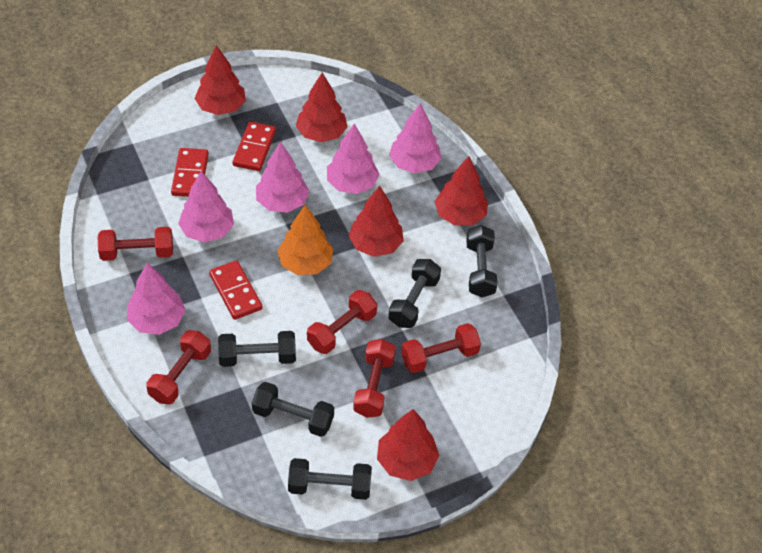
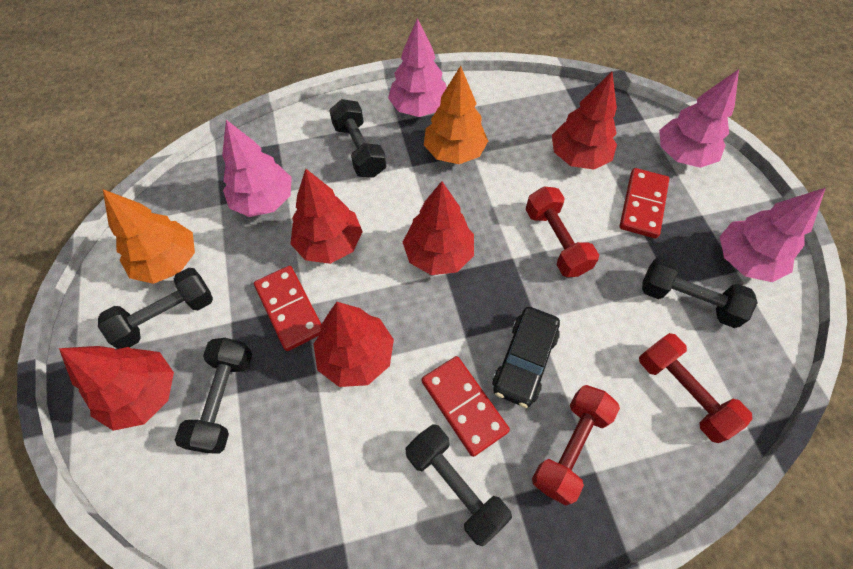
black car: none = 0 -> [492,307,560,408] = 1
orange tree: [277,204,333,275] = 1 -> [103,189,195,284] [424,66,488,164] = 2
pink tree: [127,263,186,335] [178,171,234,242] [256,142,309,213] [327,123,379,194] [389,103,442,173] = 5 -> [222,120,292,217] [388,18,447,117] [659,69,739,168] [720,188,826,282] = 4
red dumbbell: [97,227,173,261] [146,330,211,405] [307,290,377,354] [353,339,396,418] [401,323,481,373] = 5 -> [526,186,599,277] [532,385,620,505] [639,333,753,443] = 3

